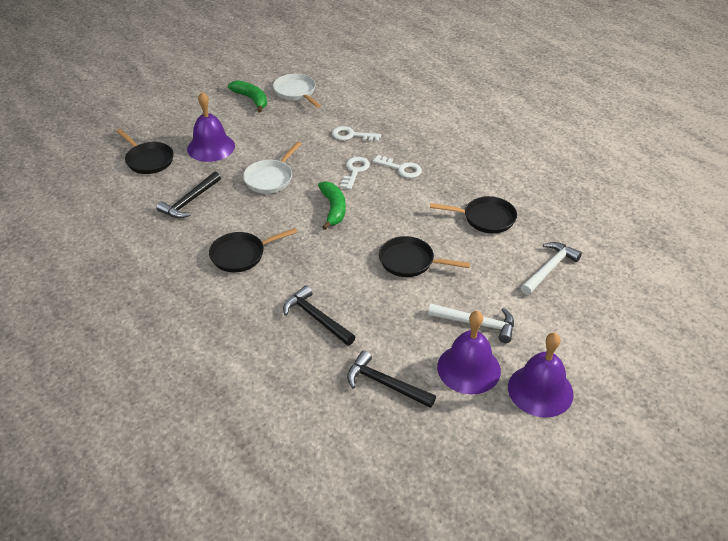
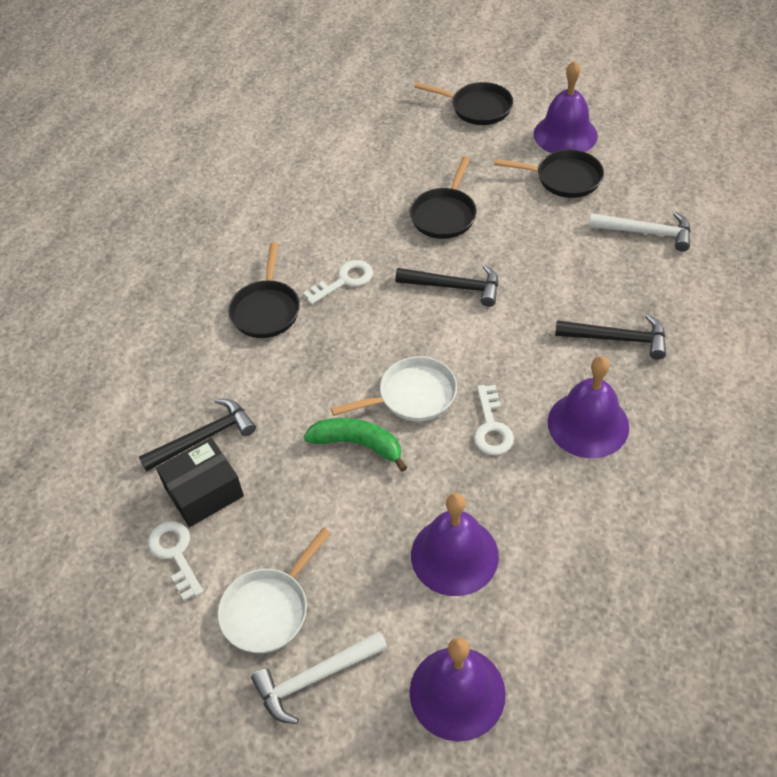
black box: none = 0 -> [156,438,244,527] = 1
green banana: [228,80,267,112] [318,181,346,230] = 2 -> [304,418,407,472] = 1
purple bell: [187,92,235,162] [437,311,501,395] [508,333,574,417] = 3 -> [410,638,506,742] [411,493,499,596] [534,61,598,153] [548,356,629,458] = 4

